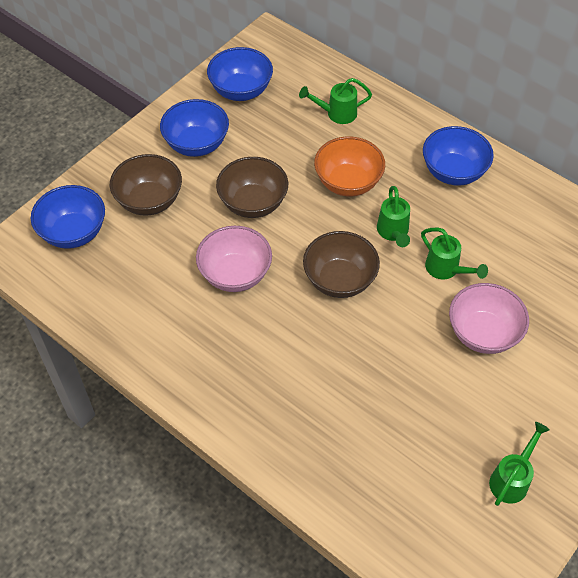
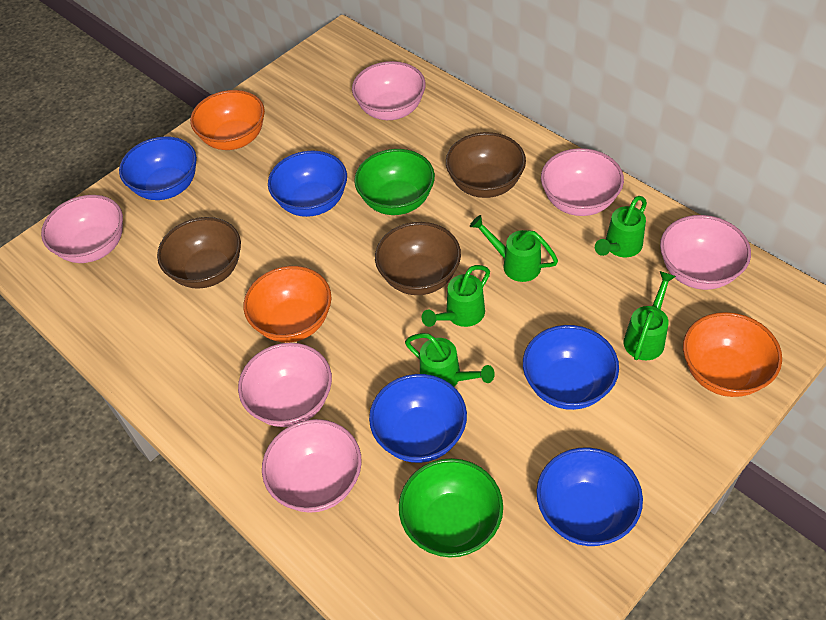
blue bowl: [31,185,105,249] [160,99,229,157] [207,47,273,101] [423,126,494,186] = 4 -> [119,136,197,200] [268,150,347,217] [369,374,467,463] [523,325,619,410] [536,448,643,546] = 5
green bowl: none = 0 -> [354,149,435,215] [399,458,503,558] = 2
green watering can: [299,78,372,124] [377,186,410,247] [421,228,488,279] [489,422,550,506] = 4 -> [405,333,495,387] [422,265,490,327] [470,215,558,282] [595,196,647,257] [624,271,676,360] = 5
orange bowl: [314,136,385,197] = 1 -> [190,90,265,150] [244,266,332,343] [683,312,782,397] = 3
pink bowl: [196,226,272,292] [449,283,529,354] = 2 -> [41,195,123,263] [238,343,332,427] [262,419,362,513] [352,61,426,120] [541,148,624,216] [660,215,751,290] = 6

